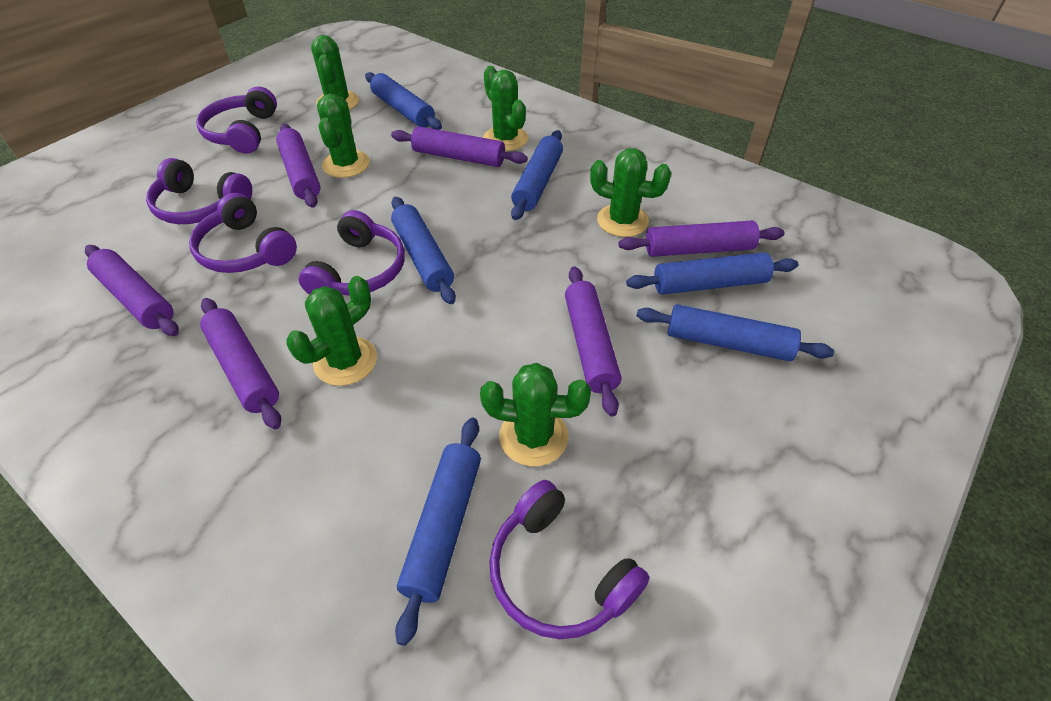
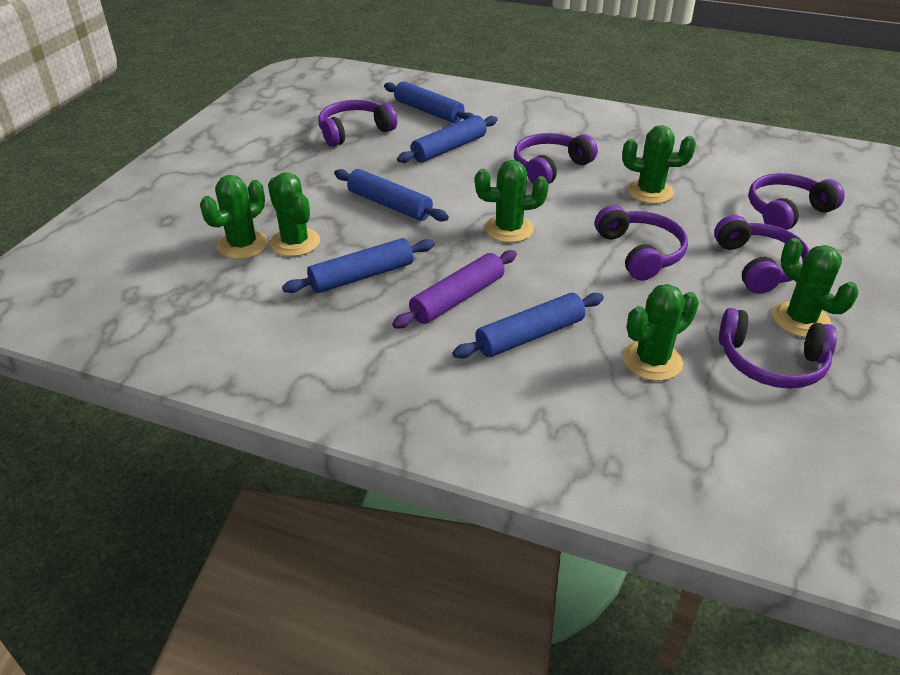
blue rolling pin: [365,72,442,130] [391,197,456,304] [395,418,481,646] [511,130,563,220] [626,252,798,295] [636,304,834,361] = 6 -> [282,238,435,293] [334,169,449,221] [384,81,475,123] [397,115,498,163] [453,293,604,358] = 5
purple headphones: [146,158,252,224] [189,193,297,273] [196,86,277,154] [299,210,405,295] [489,480,650,639] = 5 -> [318,100,397,147] [514,133,598,184] [595,205,688,281] [714,215,810,294] [719,308,837,389] [748,173,845,230] = 6
purple rolling pin: [85,245,179,336] [200,298,281,429] [276,124,320,208] [391,126,527,167] [565,266,621,416] [619,221,785,257] = 6 -> [392,250,517,329] = 1

